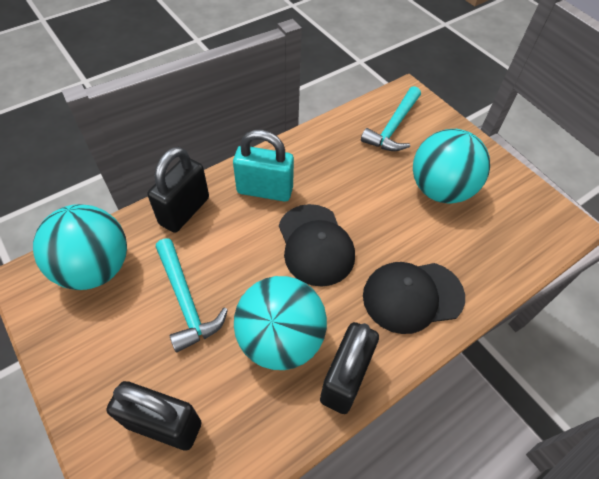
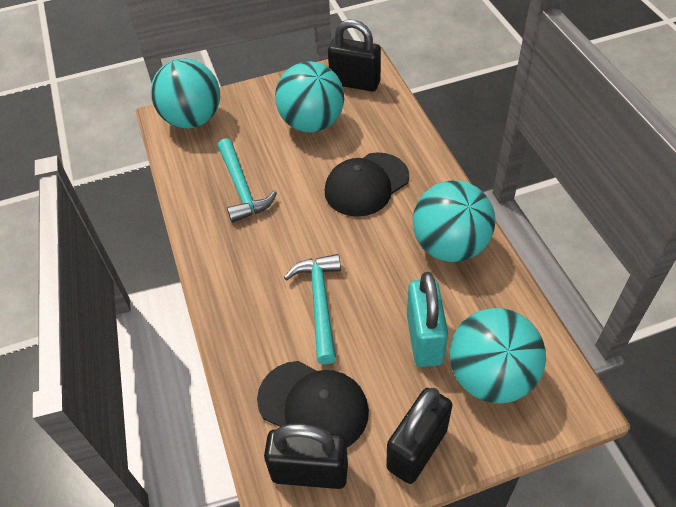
turquoise ball: [33,204,127,290] [234,276,327,370] [413,129,490,204] = 3 -> [151,59,220,129] [275,62,344,133] [413,180,496,262] [449,308,546,403] = 4

